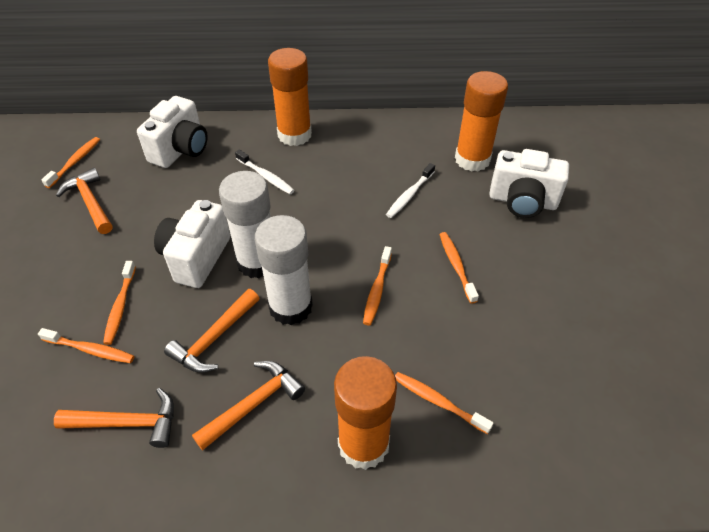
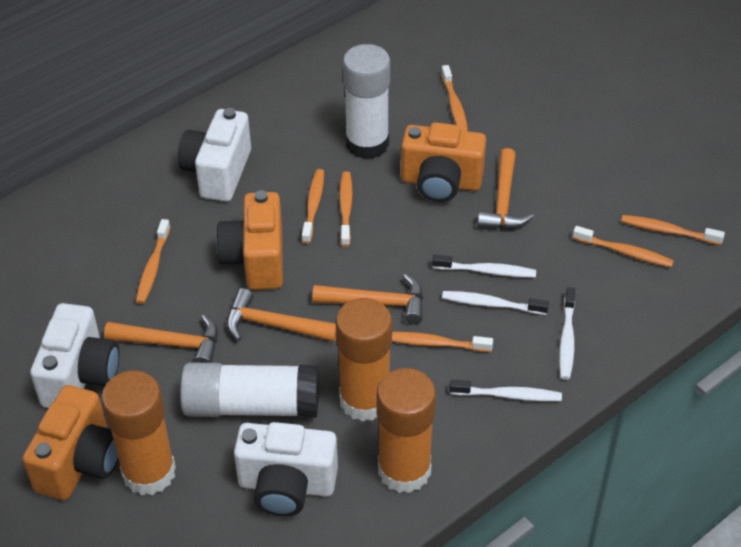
orange camera: none = 0 -> [22,385,119,500] [216,190,283,290] [401,122,486,202] = 3
orange toothbrush: [38,328,134,363] [41,137,100,188] [103,261,136,345] [363,246,392,325] [395,372,493,434] [440,232,479,304] = 6 -> [136,219,170,304] [302,169,324,244] [339,171,353,247] [392,332,493,352] [441,65,468,131] [573,226,674,267] [621,215,725,245] = 7
white toothbrush: [235,150,295,194] [386,163,435,218] = 2 -> [432,255,536,277] [442,291,549,315] [449,380,562,401] [559,287,575,380] = 4

